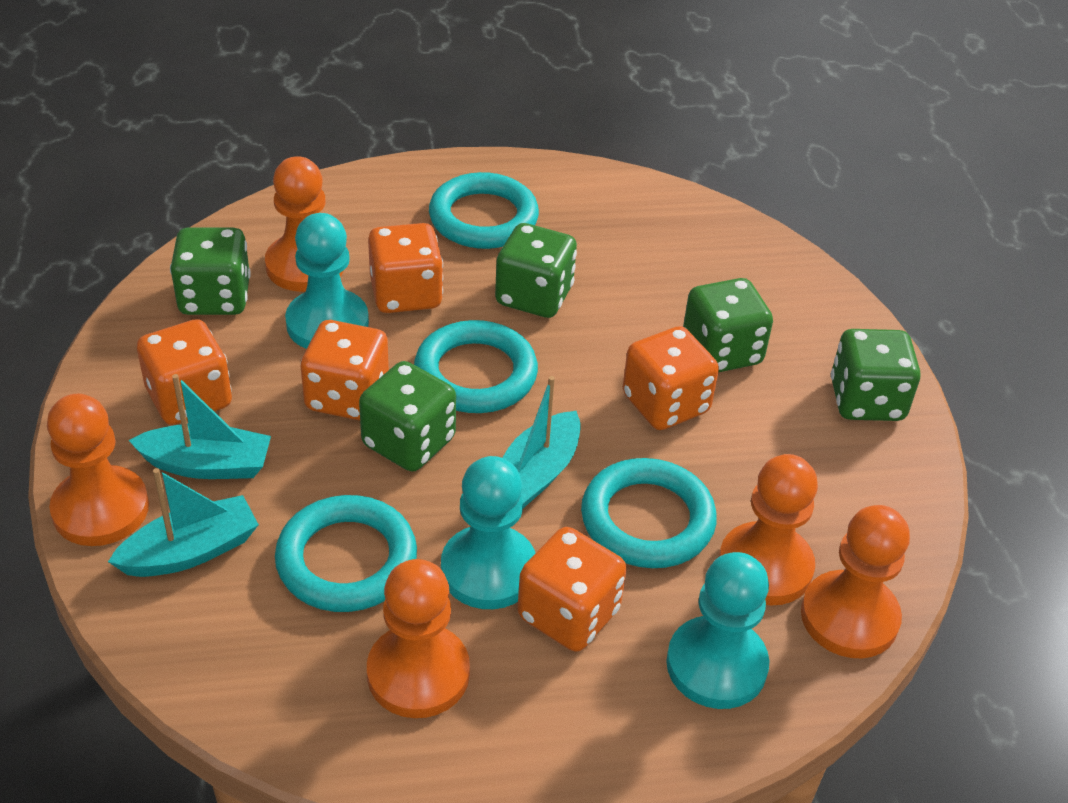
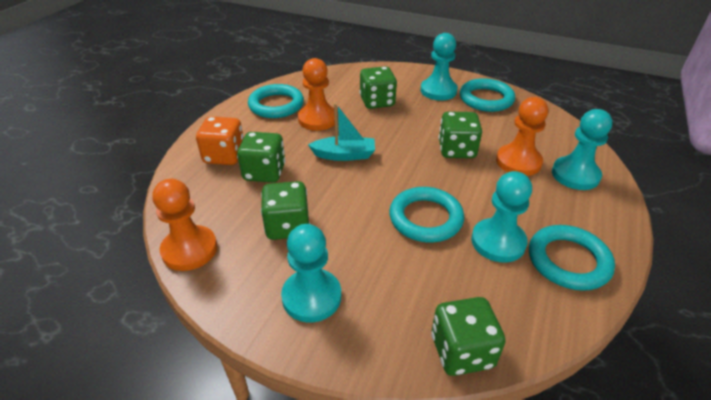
orange dice: [137,319,232,425] [301,320,389,421] [368,223,443,313] [518,527,627,652] [623,326,719,430] = 5 -> [196,117,244,165] = 1
orange pawn: [47,394,149,546] [265,156,344,292] [367,559,470,718] [719,454,818,605] [801,505,910,658] = 5 -> [152,179,217,271] [298,58,338,131] [496,97,548,176] = 3
turquoise boat: [108,468,259,577] [129,374,271,479] [502,376,581,508] = 3 -> [308,103,375,161] = 1
turquoise pawn: [285,213,369,349] [441,456,535,609] [666,552,769,709] = 3 -> [281,224,341,322] [421,33,458,100] [471,171,532,263] [552,109,613,190] = 4

